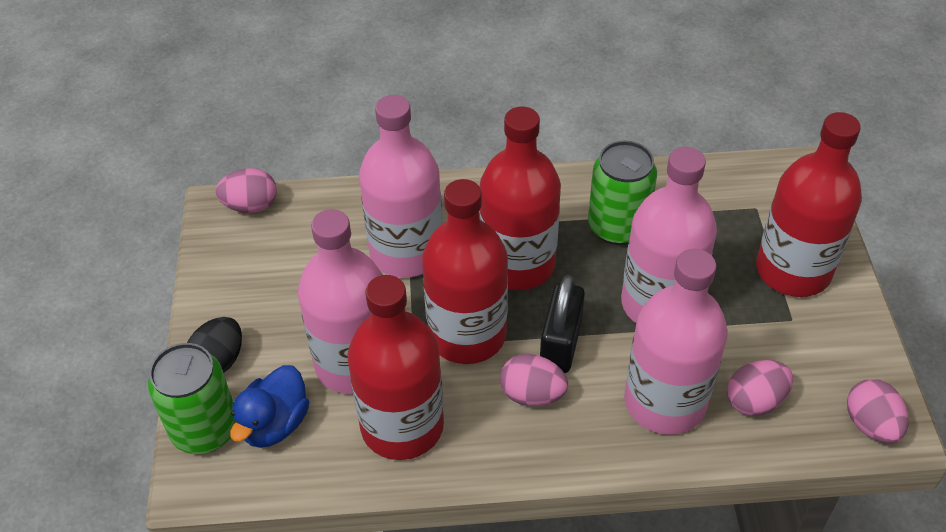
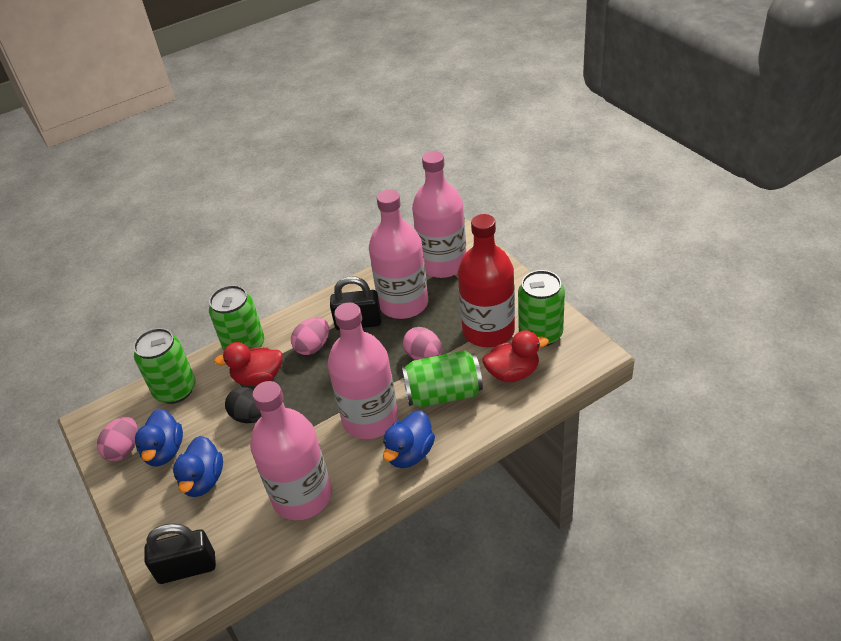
black padlock: [540,275,585,373] = 1 -> [145,523,216,584] [330,276,381,330] = 2
blue duck: [230,365,309,448] = 1 -> [135,409,183,466] [173,436,223,497] [383,410,435,468] = 3
green can: [148,343,236,454] [588,141,657,245] = 2 -> [134,328,195,404] [209,285,265,351] [401,350,483,407] [518,270,565,347] = 4
pink egg: [216,168,277,213] [500,354,568,406] [727,360,793,416] [847,379,909,443] = 4 -> [97,417,138,461] [291,317,329,355] [403,327,442,360] = 3
red bottle: [348,275,444,460] [422,179,508,364] [479,107,561,290] [756,112,862,297] = 4 -> [458,214,515,347] = 1
red duck: none = 0 -> [214,342,283,386] [483,330,549,382] = 2

